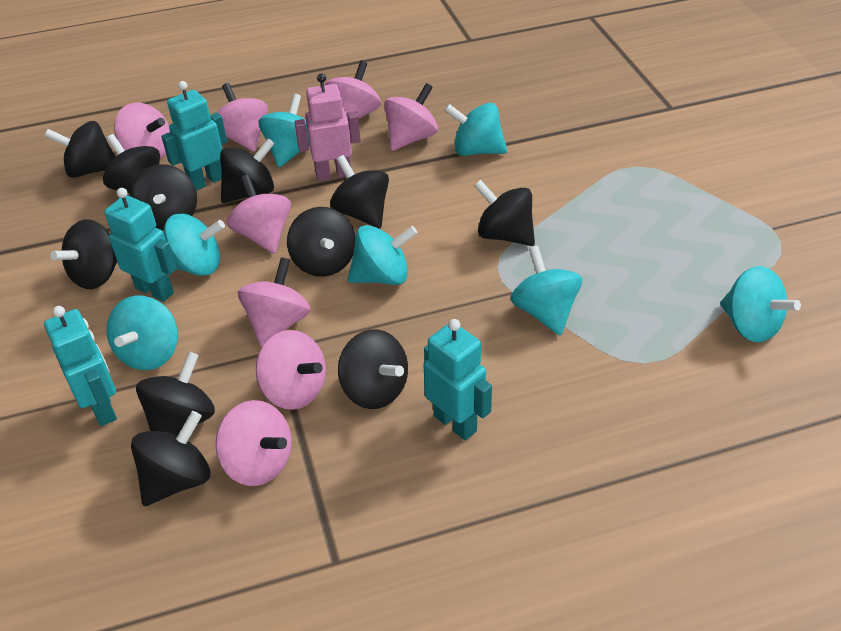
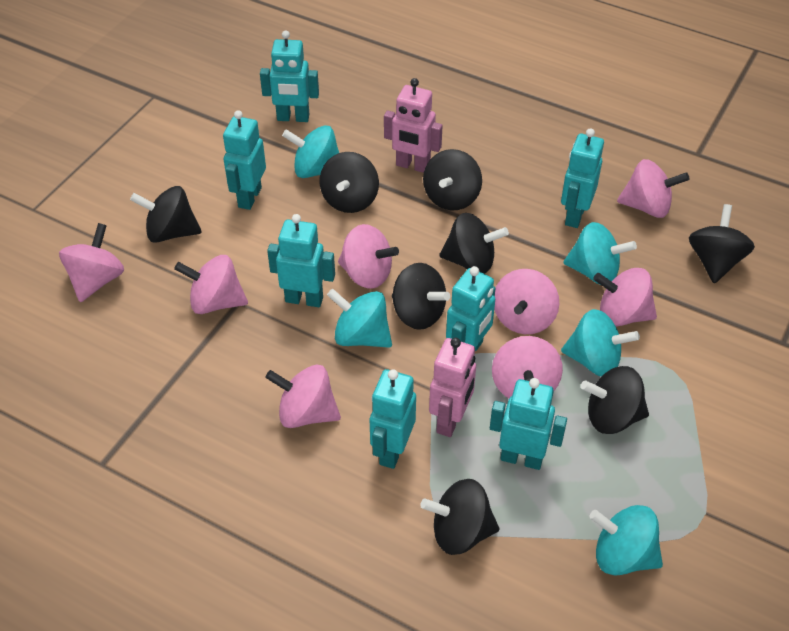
black spinning top: [45,121,116,178] [50,219,117,289] [103,134,160,193] [130,164,197,231] [131,411,210,506] [136,352,215,436] [220,138,275,203] [287,207,355,277] [330,155,389,229] [338,329,408,409] [474,180,535,246] = 11 -> [130,186,202,243] [320,152,379,213] [392,263,450,330] [420,479,500,555] [423,149,482,211] [439,213,509,274] [581,366,649,434] [689,204,755,283] = 8
pink robot: [295,73,361,181] = 1 -> [384,78,442,173] [429,338,476,437] = 2
turquoise robot: [44,306,117,426] [104,188,177,302] [161,81,227,191] [423,319,492,440] = 4 -> [223,110,266,210] [260,30,319,122] [267,214,335,307] [370,369,416,469] [446,266,496,351] [490,378,567,470] [561,128,604,228] = 7
turquoise spinning top: [107,295,178,370] [164,214,225,276] [259,94,309,167] [348,225,418,285] [444,103,507,156] [510,246,582,335] [720,266,801,342] = 7 -> [282,125,339,178] [327,288,392,348] [561,309,640,377] [563,222,637,285] [589,505,663,576] = 5

